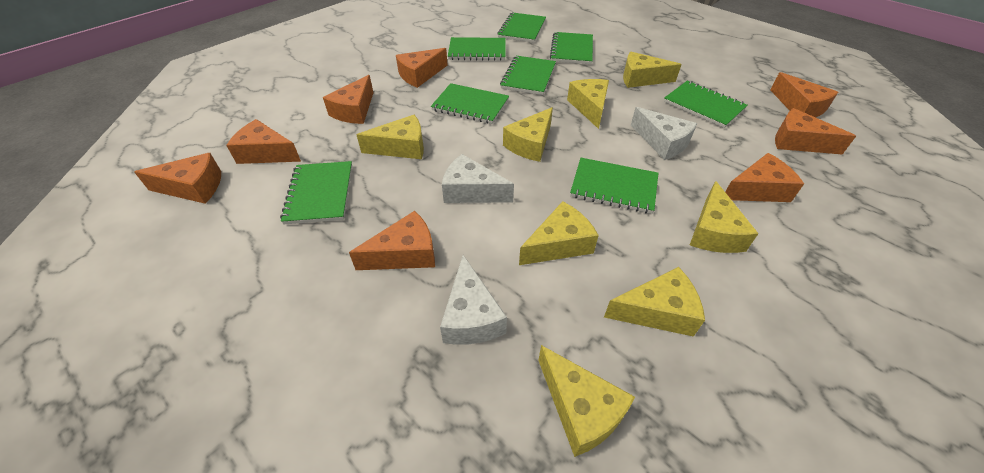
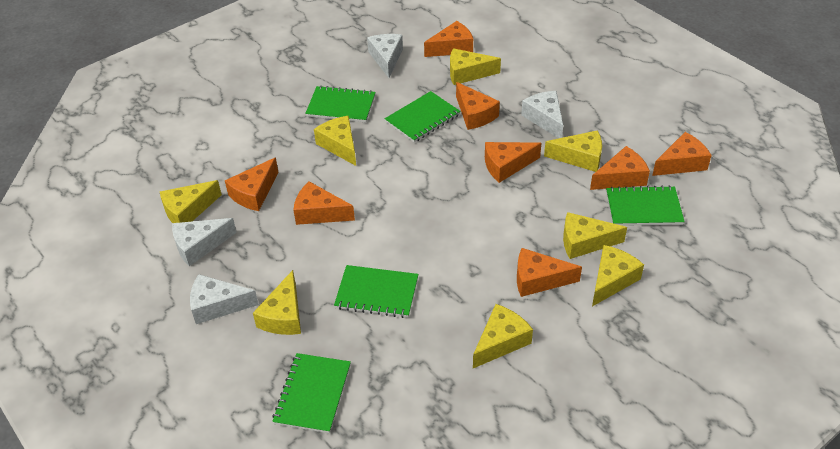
green notebook: [280,161,352,224] [431,83,509,124] [448,37,506,61] [497,12,546,42] [500,56,556,95] [550,32,593,64] [570,158,658,214] [664,81,748,128] = 8 -> [272,353,351,433] [305,86,376,122] [334,265,418,318] [385,91,460,143] [606,186,685,226] = 5
white cheese: [440,255,507,345] [442,154,514,203] [631,107,697,160] = 3 -> [172,218,237,266] [190,274,259,324] [367,34,403,78] [521,91,563,138] = 4

